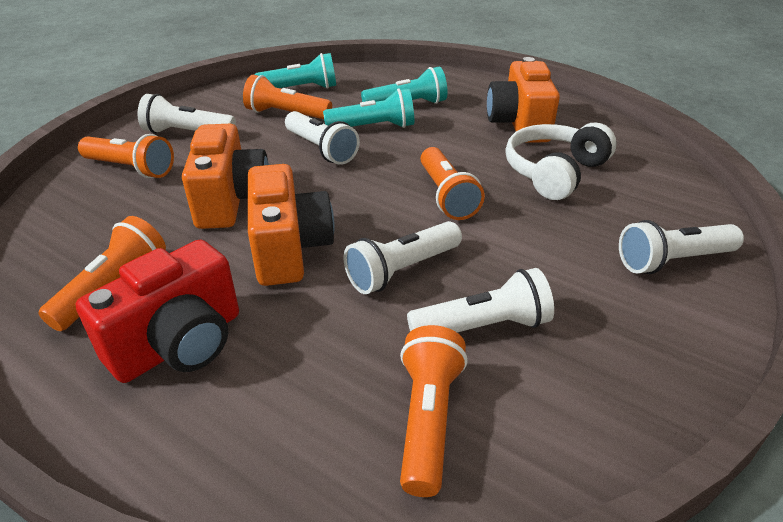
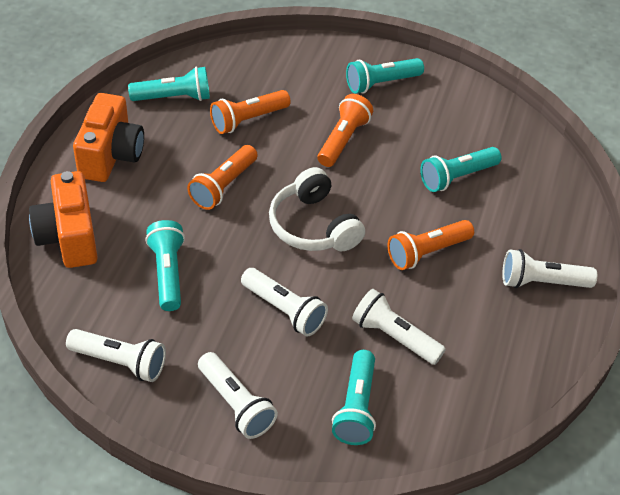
orange camera: [182,124,269,229] [248,164,335,286] [487,57,560,143] = 3 -> [29,171,98,268] [73,93,144,182] = 2
orange flashlight: [38,216,166,331] [78,134,174,178] [243,75,332,119] [400,325,468,497] [421,147,485,220] = 5 -> [187,145,258,210] [210,90,291,134] [317,94,373,167] [388,220,474,270] = 4
red camera: [75,240,239,383] = 1 -> none = 0
turquoise flashlight: [254,53,336,89] [323,88,414,128] [361,67,447,104] = 3 -> [128,66,210,101] [145,220,185,311] [332,350,376,445] [346,58,424,94] [420,147,502,192] = 5

